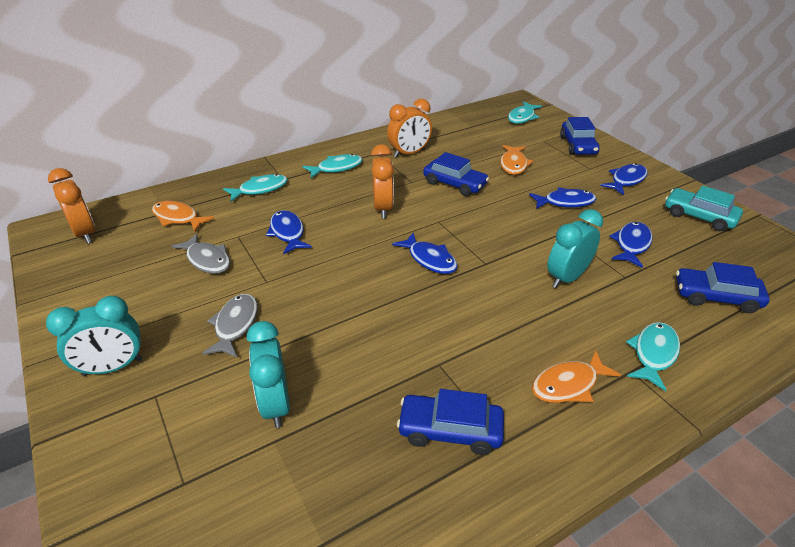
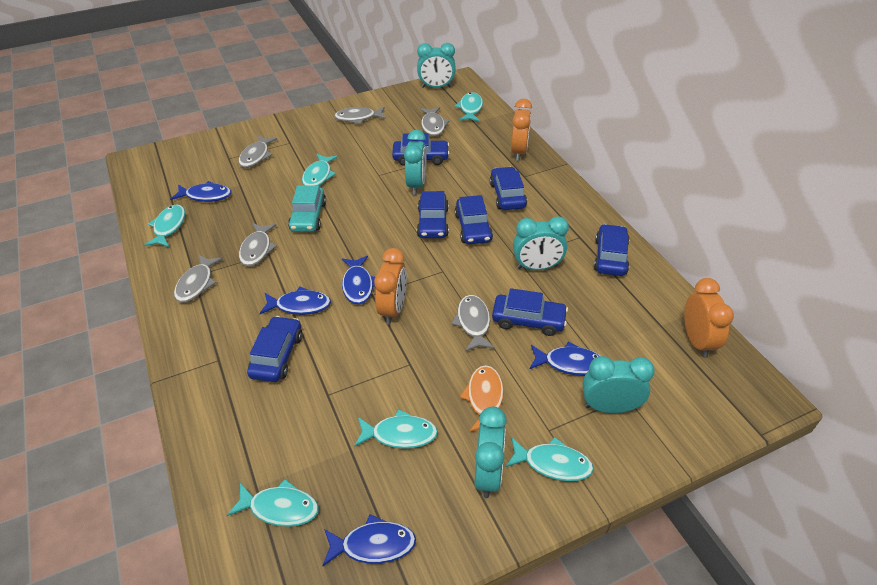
blue car: [397,389,504,455] [423,152,489,196] [560,117,600,155] [676,262,770,313] = 4 -> [247,316,302,382] [392,133,449,166] [417,191,449,238] [455,195,493,244] [490,167,527,210] [492,288,568,336] [594,224,630,276] = 7
grey fish: [172,233,230,274] [202,294,258,357] = 2 -> [174,254,223,303] [238,135,277,168] [239,223,277,266] [334,107,386,124] [420,107,449,136] [452,295,495,352] = 6
orange fish: [152,201,214,232] [500,145,533,175] [532,350,621,403] = 3 -> [460,365,504,432] = 1
turquoise clock: [46,296,142,376] [247,321,290,428] [547,209,603,288] = 3 -> [404,130,426,195] [417,43,456,88] [474,407,507,498] [513,216,569,270] [583,356,655,413] = 5
turquoise fish: [223,174,287,202] [303,154,362,178] [508,101,542,124] [626,322,680,391] = 4 -> [144,205,185,247] [227,479,319,527] [302,154,338,186] [354,409,438,449] [455,92,483,122] [506,437,594,481] = 6

